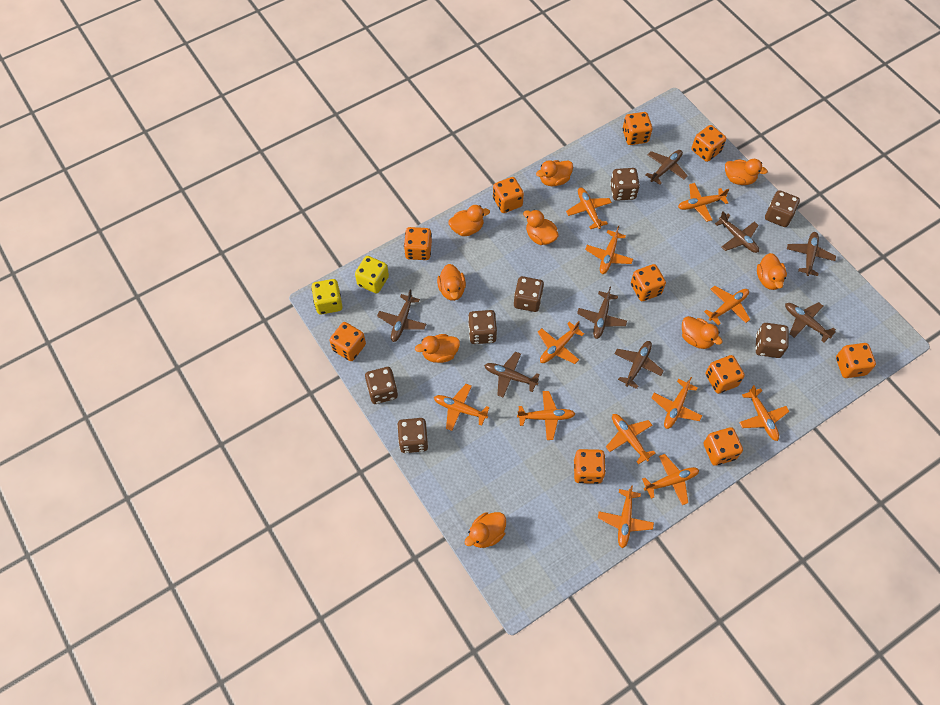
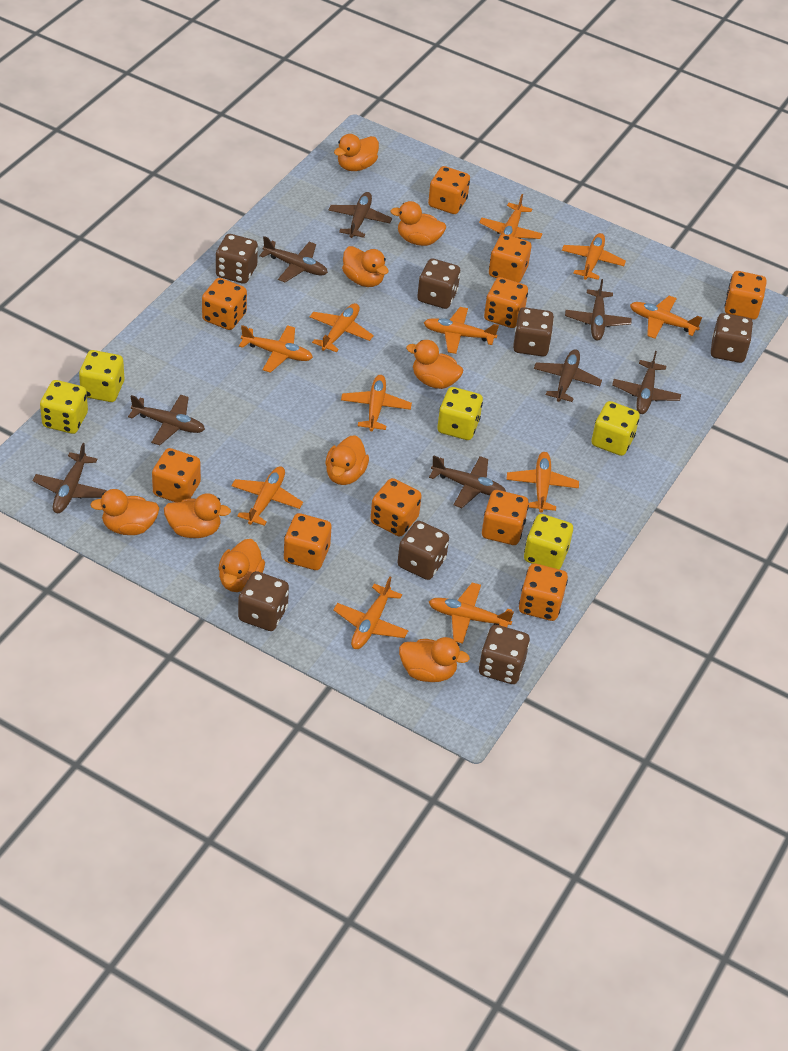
orange plane: [434,384,490,431] [517,391,575,440] [538,321,584,364] [566,188,612,229] [585,225,633,274] [598,485,654,548] [606,414,656,465] [642,454,699,505] [651,377,702,429] [678,183,729,222] [704,286,750,325] [739,385,789,441] = 12 -> [231,466,303,526] [239,325,313,373] [310,303,374,352] [333,577,408,649] [341,375,412,431] [424,307,499,354] [429,583,514,644] [479,194,543,239] [506,452,579,513] [562,233,626,280] [630,296,702,339] = 11
yellow dice: [311,279,343,315] [355,256,389,293] = 2 -> [40,380,88,434] [79,350,124,402] [437,387,483,440] [524,514,573,569] [591,401,640,456] = 5

